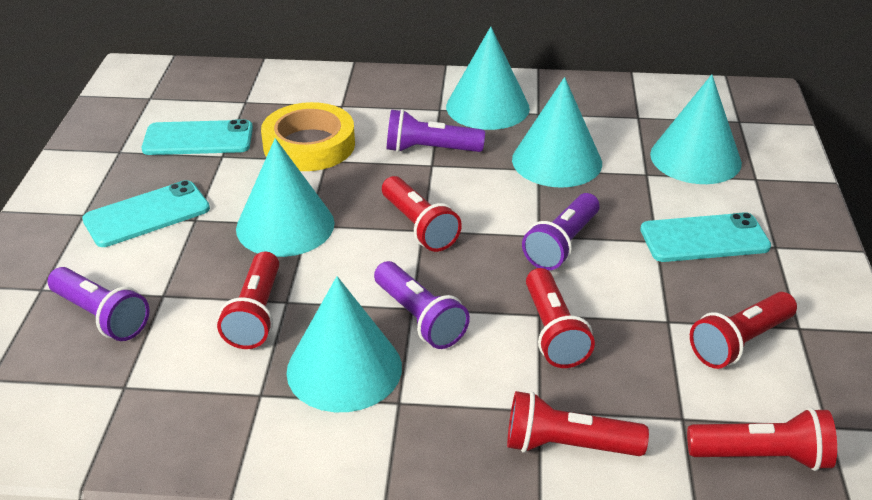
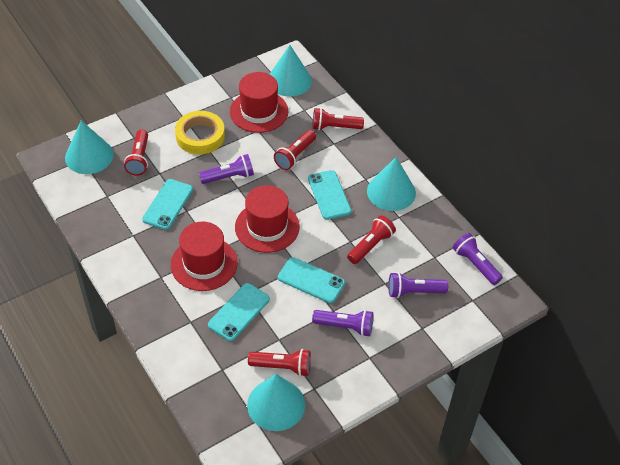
red flashlight: [217,251,279,349] [382,176,462,252] [507,391,649,456] [526,268,595,368] [687,407,837,471] [690,292,797,369] = 6 -> [124,129,148,176] [248,349,311,377] [274,130,316,170] [312,108,364,131] [347,215,396,264] = 5
red hat: none = 0 -> [171,222,238,291] [230,72,288,133] [235,185,300,253] = 3
turquoise cone: [236,138,334,257] [286,276,402,412] [446,27,530,130] [512,77,602,188] [650,74,742,184] = 5 -> [65,120,114,174] [247,374,305,431] [270,45,312,97] [367,157,416,211] = 4
turquoise phone: [82,180,210,247] [142,119,253,155] [640,212,771,262] = 3 -> [142,179,193,230] [208,283,270,341] [278,257,345,303] [308,170,351,220] = 4

